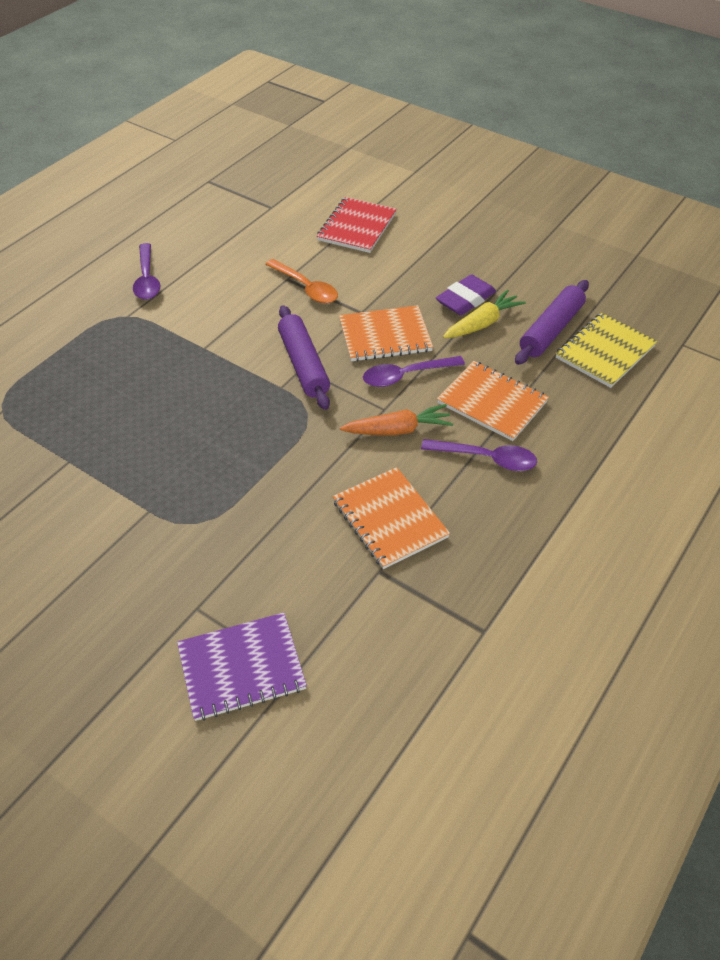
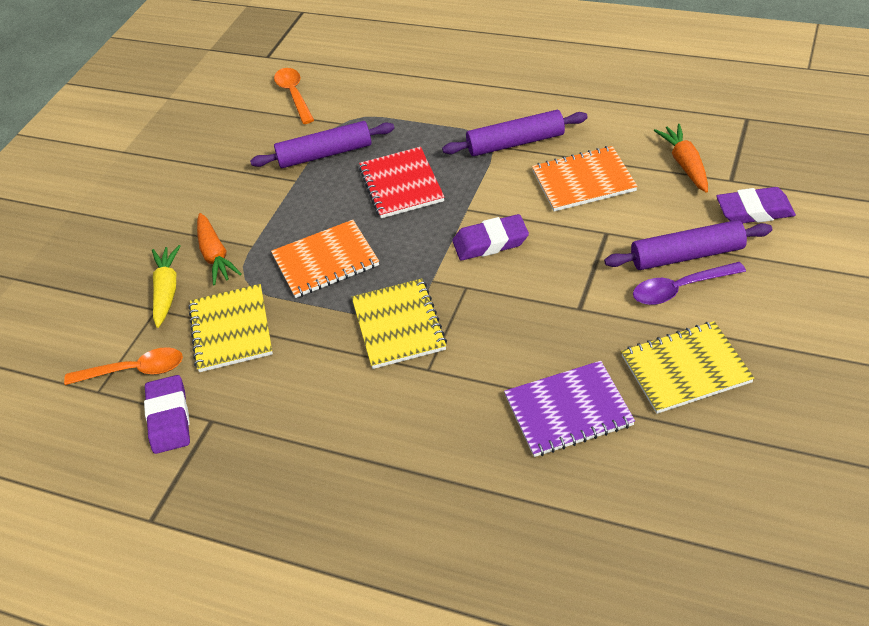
orange carrot: [340,404,453,435] = 1 -> [197,213,242,285] [654,124,708,193] = 2
orange notebook: [333,467,450,569] [339,305,433,362] [437,361,549,441] = 3 -> [271,220,379,298] [532,146,638,211] = 2
orange spoon: [265,259,338,303] = 1 -> [64,347,183,385] [274,68,314,124] = 2
purple eraser: [436,274,496,315] = 1 -> [144,375,190,454] [452,214,529,261] [716,187,796,223] = 3
purple rolling pin: [278,305,330,410] [515,280,589,365] = 2 -> [250,121,394,168] [442,110,588,156] [604,220,772,270] = 3
purple spoon: [133,243,161,300] [363,356,465,387] [421,439,537,471] = 3 -> [633,262,746,305] = 1
yellow notebook: [556,313,657,388] = 1 -> [188,284,273,372] [352,278,447,369] [621,321,754,414] = 3

